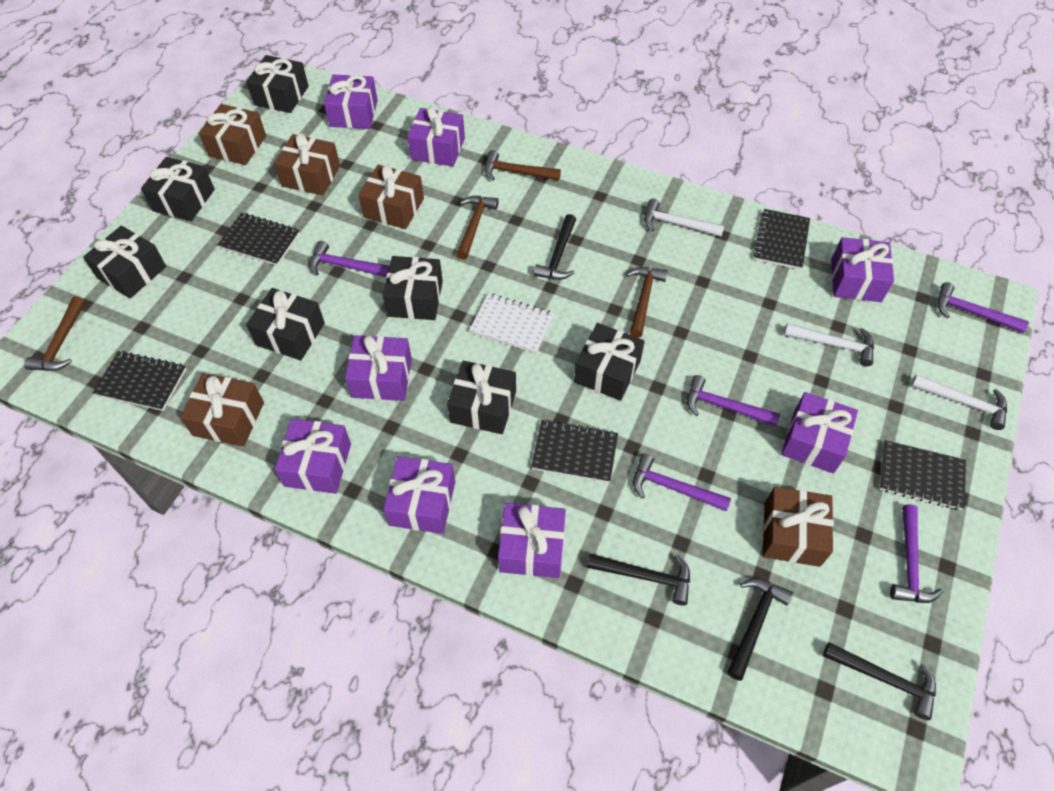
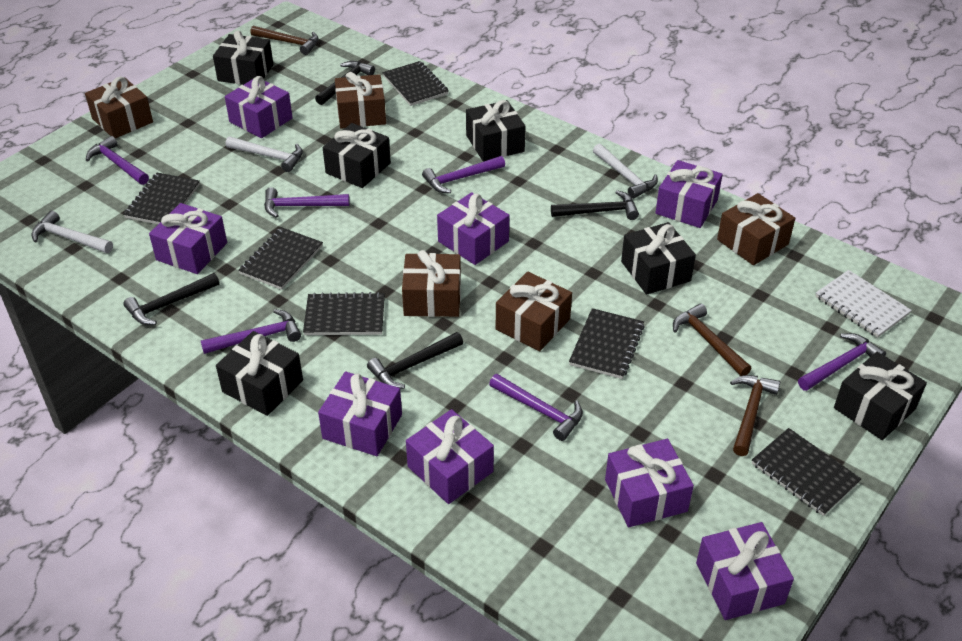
black gift: [83,226,166,298] [141,157,215,221] [246,55,309,113] [246,288,325,360] [383,256,443,320] [447,361,516,434] [574,323,645,401] = 7 -> [213,30,273,85] [216,331,303,416] [322,123,391,188] [466,100,526,161] [621,222,696,295] [834,352,927,440] = 6
black notebook: [93,351,186,411] [217,213,300,266] [531,420,618,483] [754,209,810,270] [880,440,966,510] = 5 -> [123,173,200,224] [238,227,323,290] [303,292,385,335] [382,61,449,106] [569,308,645,379] [752,428,861,516] = 6
brown hammer: [24,296,85,371] [456,196,499,259] [484,150,561,181] [626,267,668,338] = 4 -> [250,26,318,55] [673,303,752,376] [730,375,780,456] = 3
purple hammer: [309,241,390,277] [633,453,731,511] [687,375,780,426] [890,504,943,603] [938,282,1029,333] = 5 -> [86,136,149,185] [201,309,301,354] [264,187,349,218] [422,156,505,193] [489,374,583,441] [798,333,886,391] = 6

